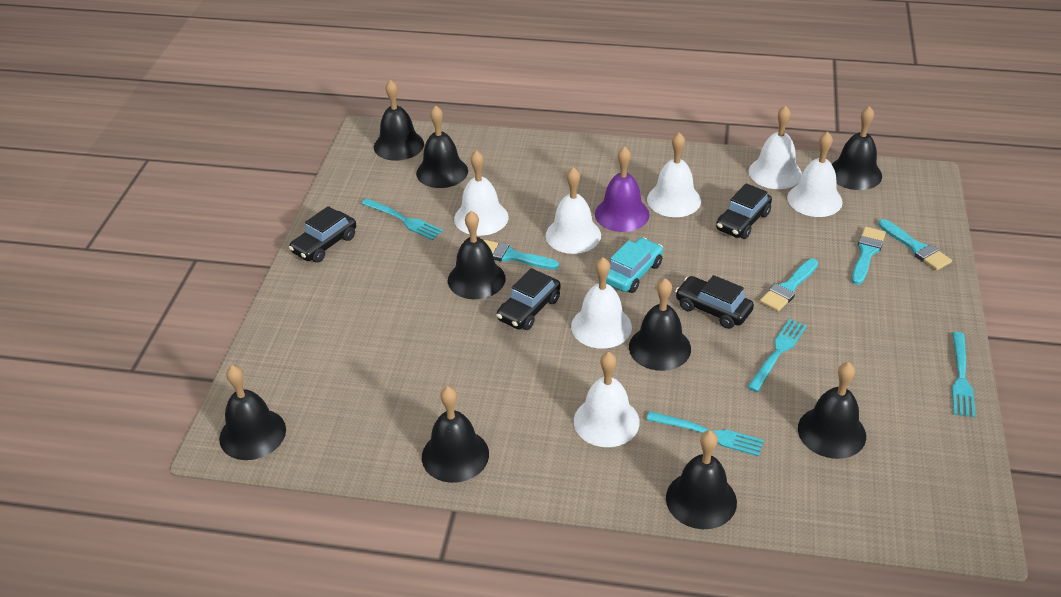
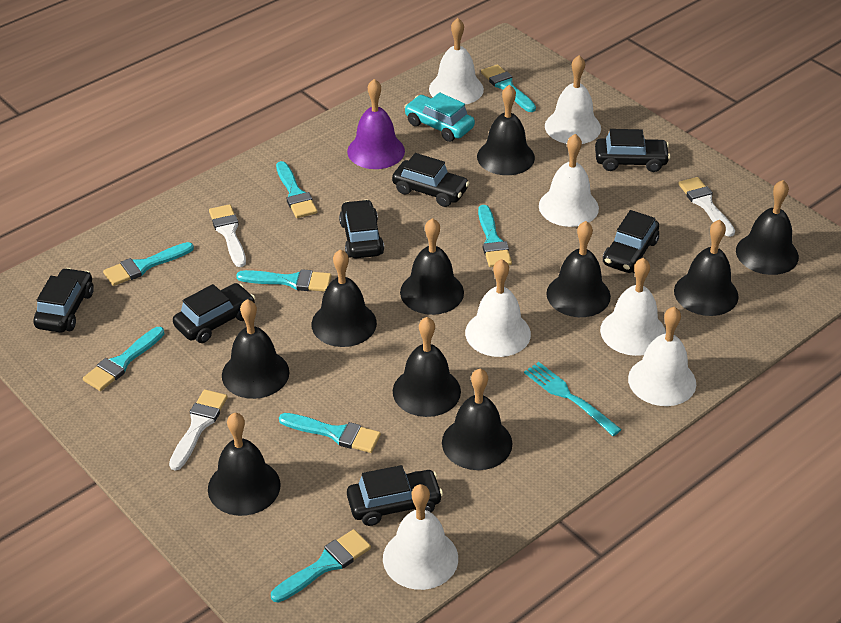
black bell: [219,365,286,460] [374,80,424,161] [416,105,468,188] [422,386,489,483] [448,211,505,299] [629,278,691,371] [666,430,737,529] [798,362,866,459] [832,106,882,190] = 9 -> [208,413,281,516] [222,299,290,399] [312,249,377,347] [393,317,461,417] [400,218,464,315] [442,369,513,470] [477,84,535,175] [546,221,611,317] [674,219,739,316] [736,180,799,275] = 10
black car: [289,206,356,263] [496,268,561,330] [675,275,754,329] [716,183,772,239] = 4 -> [33,268,94,333] [173,283,255,343] [339,199,384,258] [347,465,443,526] [392,153,470,207] [595,129,670,172] [603,210,659,273] = 7
turquoise brush: [484,240,559,270] [760,259,818,312] [852,227,886,285] [879,219,952,270] = 4 -> [83,327,165,391] [103,242,194,286] [236,269,332,292] [271,529,371,603] [276,161,317,218] [279,413,381,453] [478,205,512,267] [481,64,536,112] = 8
turquoise fork: [361,198,443,240] [646,411,764,456] [748,319,807,392] [952,332,975,417] = 4 -> [524,362,622,436] = 1
white brush: none = 0 -> [169,389,228,471] [209,204,246,267] [678,177,735,237] = 3

